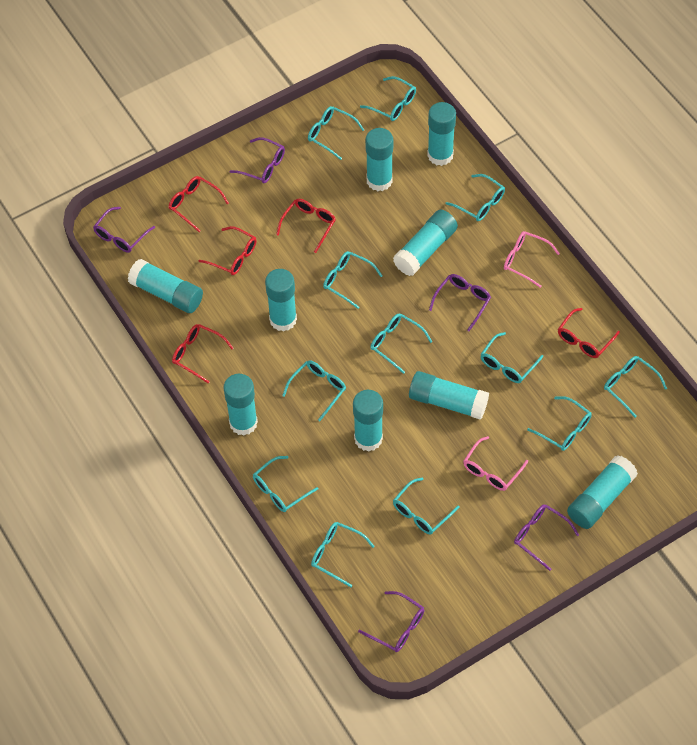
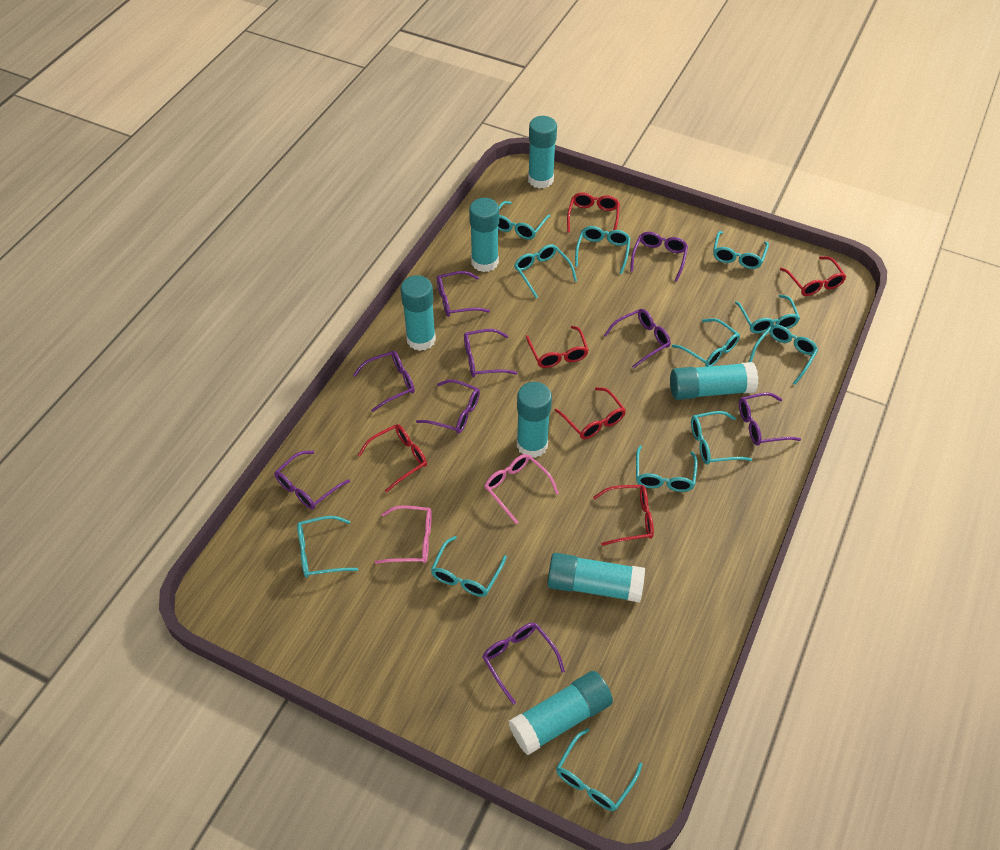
purple glasses: [93,207,155,253] [229,137,285,183] [358,591,425,652] [429,274,491,331] [514,504,579,571] = 5 -> [274,451,350,509] [353,351,415,412] [416,379,480,434] [437,271,490,317] [464,329,518,377] [483,623,565,705] [604,309,671,368] [630,232,688,282] [739,392,801,446] = 9
red glasses: [169,176,229,232] [172,324,233,384] [199,226,257,275] [276,199,336,253] [558,308,620,358] = 5 -> [358,424,427,493] [526,326,589,368] [554,387,626,439] [567,193,620,232] [593,485,654,546] [780,256,847,296] = 6
turquoise glue stick: [128,259,203,313] [223,374,258,436] [265,269,297,332] [353,390,383,452] [365,128,393,191] [393,210,458,276] [409,371,489,420] [427,102,456,166] [567,455,638,529] = 9 -> [401,275,436,351] [469,198,499,272] [509,671,613,755] [517,382,552,458] [528,116,557,189] [547,553,645,602] [670,362,758,400] = 7

